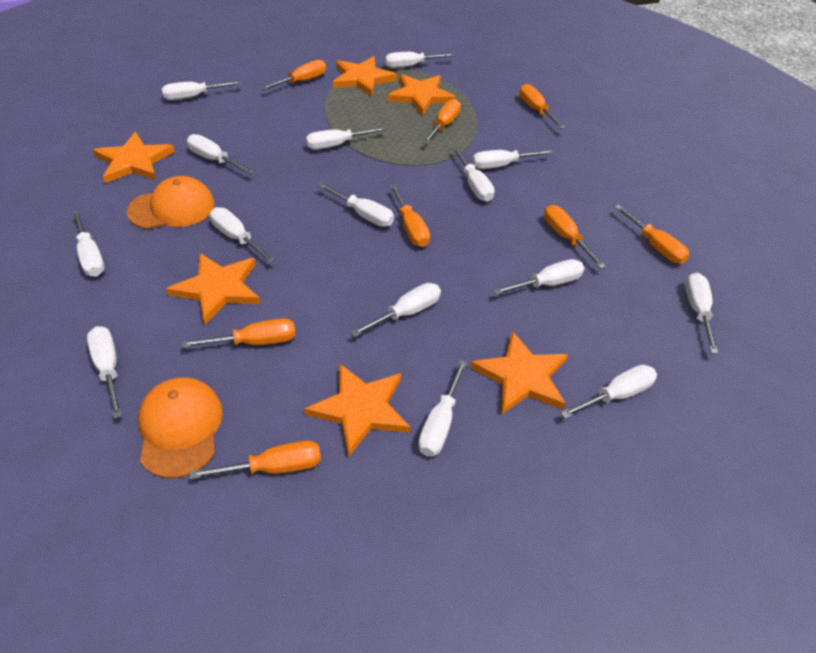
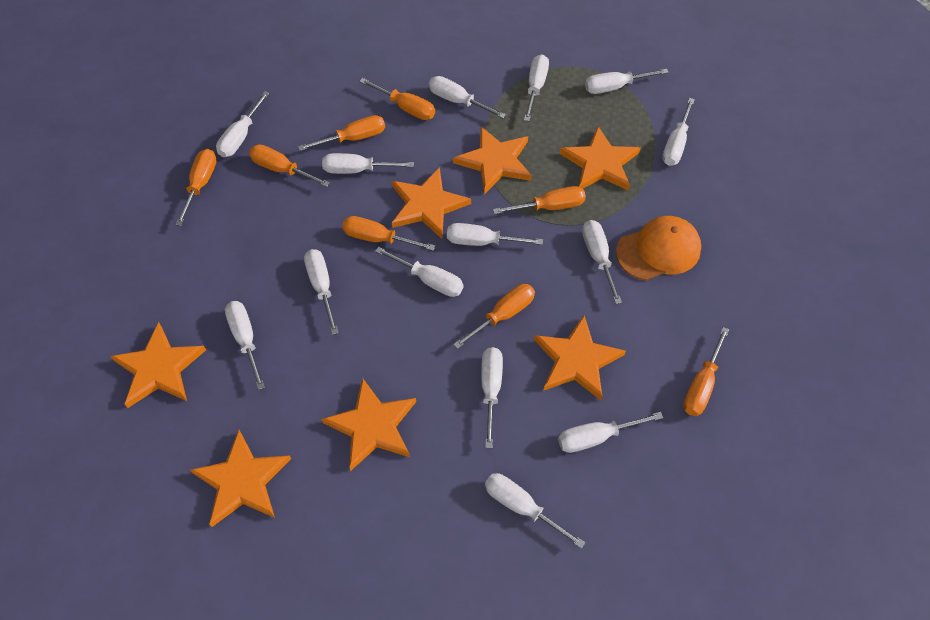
orange cap: [127,176,215,229] [138,377,223,478] = 2 -> [616,216,701,281] = 1
orange star: [93,132,175,183] [166,253,261,325] [304,363,410,457] [333,56,397,97] [388,74,456,116] [470,331,568,415] = 6 -> [110,322,206,408] [190,430,291,527] [321,378,416,471] [392,167,471,239] [453,127,532,194] [534,315,626,400] [559,126,641,191] = 7
white screwdriver: [72,210,105,277] [87,326,122,419] [162,81,242,100] [187,134,254,174] [210,207,275,263] [306,127,387,150] [317,183,394,227] [350,283,441,337] [385,52,455,68] [418,360,467,456] [451,146,495,202] [472,150,553,169] [493,259,584,295] [560,364,657,419] [685,273,718,354] = 15 -> [216,91,270,157] [225,301,265,390] [304,249,339,335] [322,153,414,174] [375,247,463,297] [429,76,506,119] [447,223,543,246] [481,347,503,448] [485,473,586,549] [524,54,549,121] [558,412,663,453] [582,220,622,304] [585,69,669,94] [662,98,695,166] = 14

